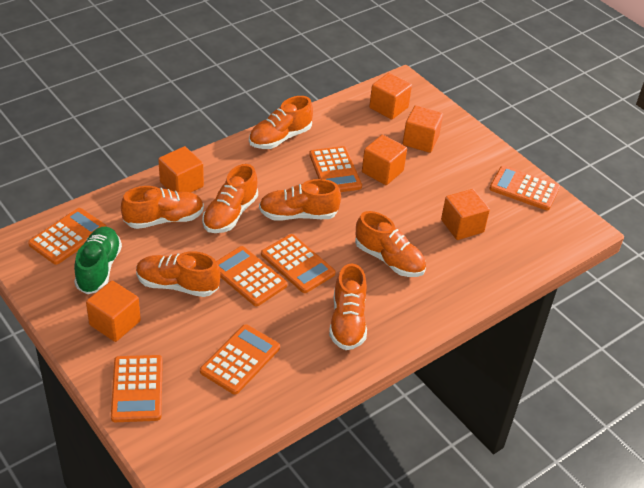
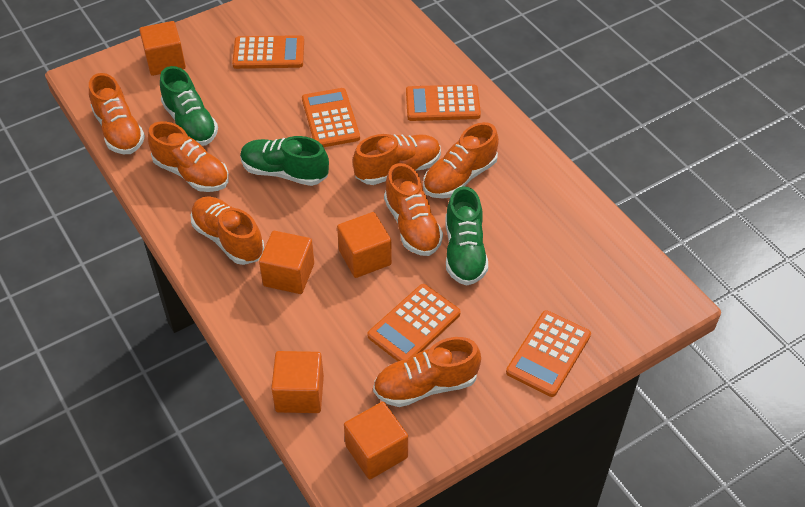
green shoe: [74,227,122,294] = 1 -> [160,66,218,146] [240,136,329,186] [446,186,488,286] = 3
orange calculator: [28,208,107,265] [111,355,163,422] [200,324,280,395] [216,246,287,306] [261,234,336,293] [309,146,362,192] [489,166,560,211] = 7 -> [232,35,304,69] [302,88,360,147] [367,284,461,361] [406,84,481,121] [506,310,591,397] = 5
orange cube: [86,281,141,342] [158,146,204,193] [362,135,407,185] [369,73,412,120] [403,105,443,153] [441,189,490,240] = 6 -> [139,21,186,76] [259,231,314,294] [271,351,324,413] [337,212,392,278] [344,402,408,479] = 5

